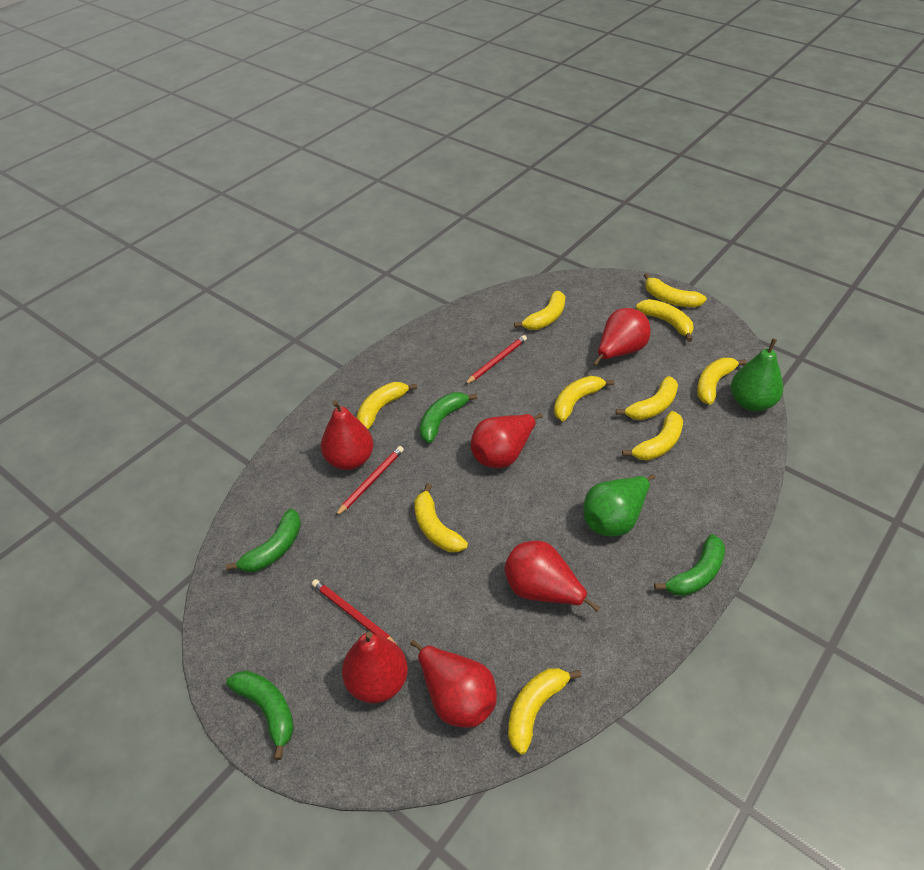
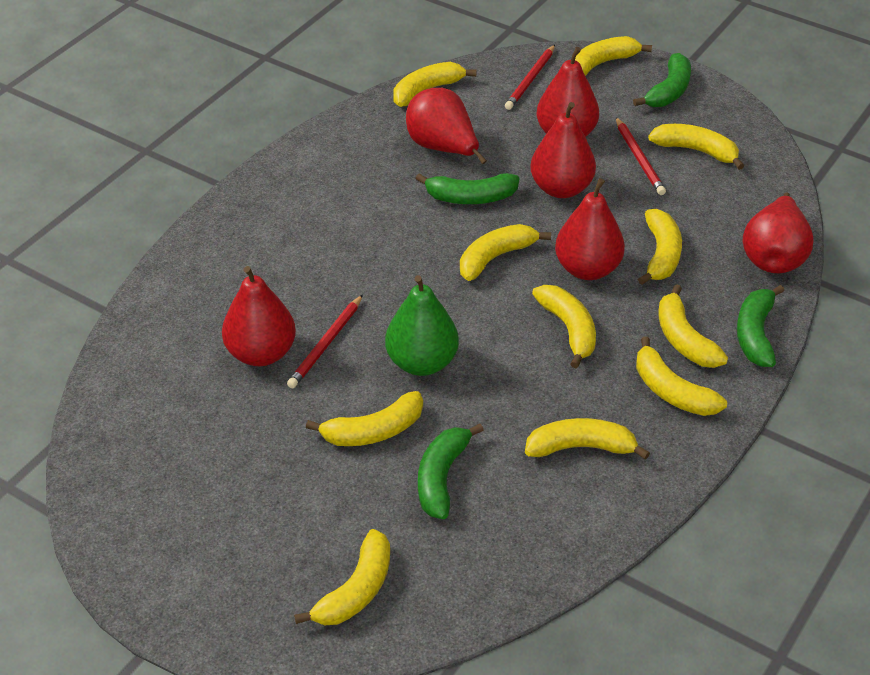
green pear: [583,474,655,537] [731,338,783,411] = 2 -> [385,275,459,376] = 1
yellow banana: [357,382,417,429] [414,483,468,552] [508,668,581,754] [514,291,565,330] [554,376,614,421] [616,376,678,420] [622,411,683,461] [636,299,694,342] [644,273,707,307] [697,358,747,405] = 10 -> [294,529,390,626] [306,391,423,446] [393,62,477,107] [460,224,551,281] [525,418,650,460] [532,285,596,368] [575,36,652,76] [636,336,727,416] [638,209,682,285] [648,124,744,170] [658,284,728,368] = 11

